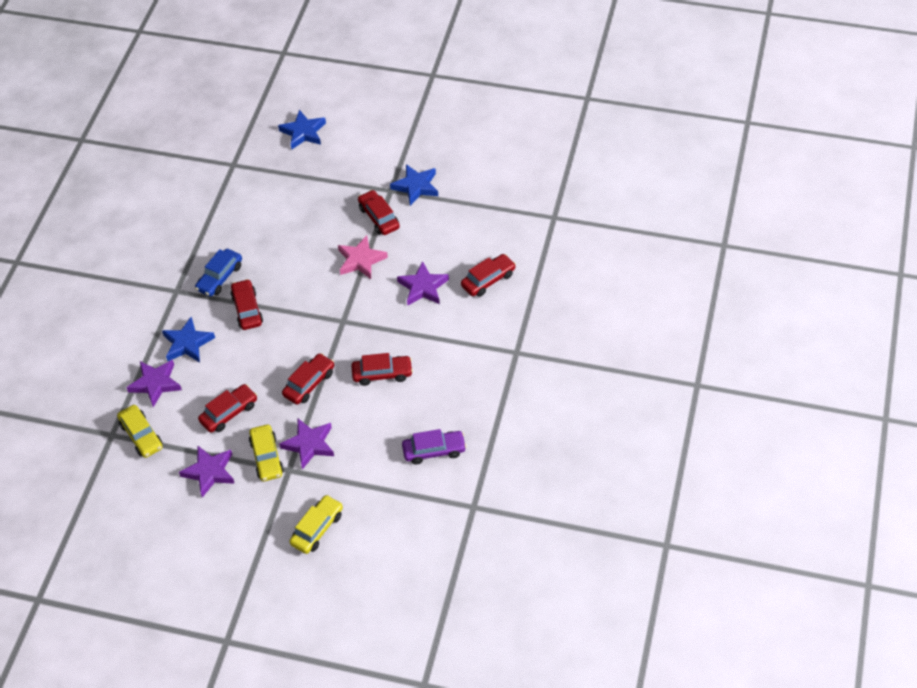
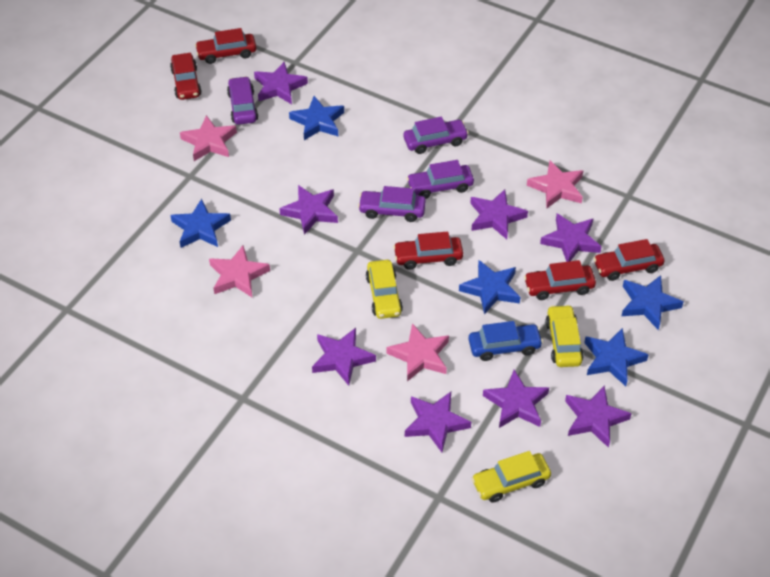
blue star: [162,317,215,363] [278,110,326,149] [390,164,438,206] = 3 -> [170,199,231,248] [289,96,344,140] [459,260,520,314] [584,328,649,386] [622,275,683,330] = 5
pink star: [338,235,388,279] = 1 -> [180,115,237,161] [209,246,270,297] [386,323,449,381] [527,160,583,208] = 4
purple car: [402,429,467,464] = 1 -> [227,76,258,125] [358,186,426,222] [403,117,469,154] [407,160,474,199] = 4
purple star: [126,360,182,407] [179,446,235,498] [279,419,334,470] [397,261,449,306] = 4 -> [254,62,308,104] [279,185,338,235] [312,328,376,386] [405,392,471,452] [470,189,528,239] [483,370,549,428] [540,213,602,262] [565,386,632,448] = 8
red car: [198,384,257,433] [231,279,263,330] [282,353,334,405] [351,353,413,386] [358,190,400,235] [461,254,516,297] = 6 -> [170,53,202,100] [195,28,256,64] [393,232,463,270] [524,260,596,300] [593,239,665,281] = 5

